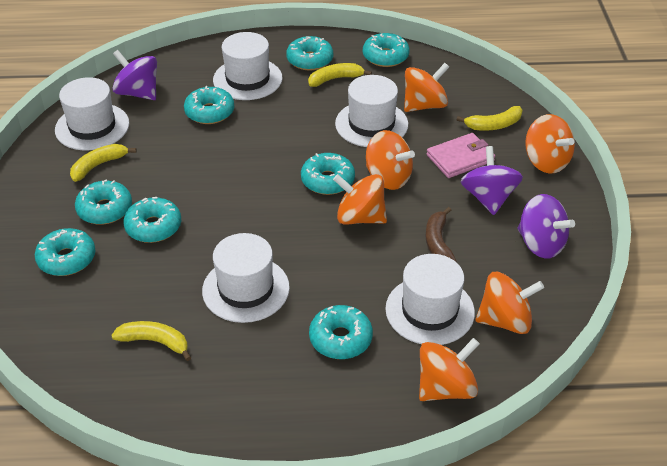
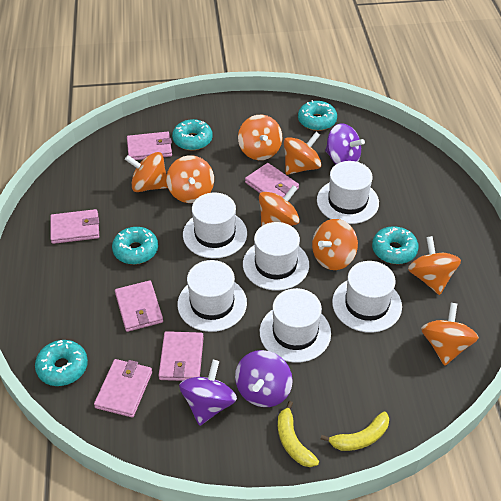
brown banana: [426,207,457,262] = 1 -> none = 0
orange spinning top: [333,174,387,224] [366,130,415,190] [404,63,449,112] [419,338,480,401] [476,272,544,334] [525,114,575,174] = 6 -> [125,152,168,192] [167,155,214,203] [238,115,282,160] [259,185,300,226] [284,132,322,175] [312,219,358,270] [408,236,461,295] [421,303,479,366] = 8
pink wallet: [427,133,495,178] = 1 -> [50,209,99,244] [94,359,152,418] [115,280,163,332] [127,132,172,160] [159,331,204,381] [245,163,299,198] = 6
turquoise donut: [35,228,96,276] [75,179,132,224] [124,197,181,243] [184,86,234,124] [286,36,333,71] [301,153,355,195] [309,305,373,359] [363,33,410,67] = 8 -> [35,340,88,386] [112,227,158,264] [172,119,213,150] [298,100,337,131] [372,226,419,264] = 5
white hat: [55,77,129,150] [202,233,290,323] [213,32,282,100] [335,75,408,147] [385,254,475,345] = 5 -> [177,260,247,332] [183,192,247,258] [243,222,309,291] [260,288,331,363] [317,161,379,224] [332,261,402,333] = 6
yellow banana: [70,144,137,182] [111,321,191,361] [308,63,372,87] [456,106,523,131] = 4 -> [278,401,319,467] [321,412,389,451] = 2

